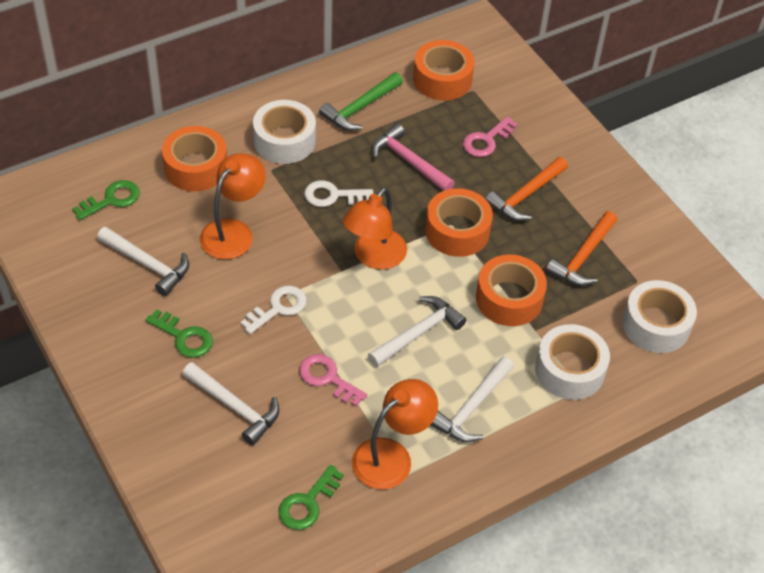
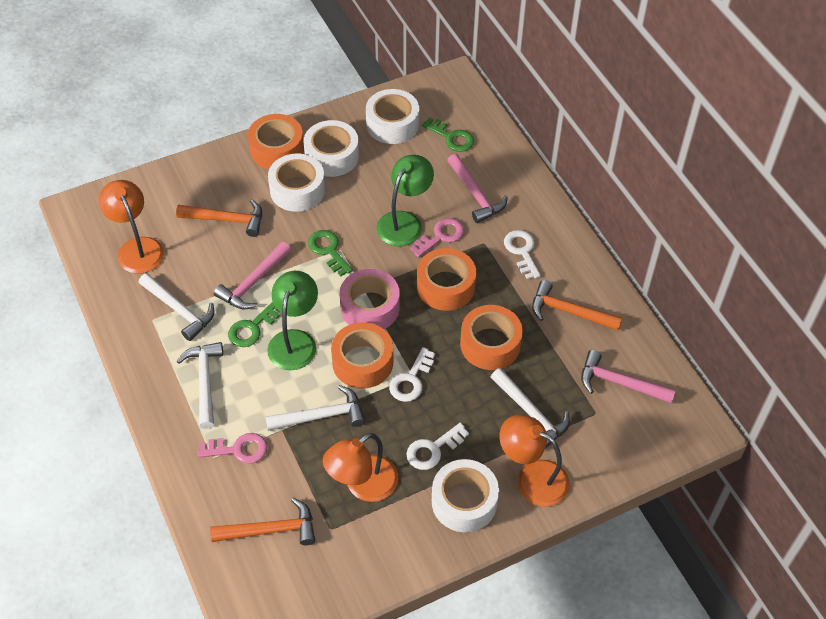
green hammer: [319,72,403,131] = 1 -> none = 0
green lamp: none = 0 -> [267,271,318,370] [377,155,434,246] = 2
orange hammer: [485,157,568,221] [545,211,617,286] = 2 -> [176,199,262,237] [210,498,315,545] [532,280,623,331] = 3
pink hammer: [372,124,455,191] = 1 -> [214,242,291,309] [447,154,508,223] [581,350,676,404] = 3
pink tape: none = 0 -> [340,269,400,329] = 1
white key: [240,286,307,334] [304,180,373,207] = 2 -> [389,347,435,402] [406,423,469,470] [504,230,541,279] = 3
white tape: [253,100,316,164] [535,324,610,400] [622,280,697,353] = 3 -> [268,154,325,212] [304,120,359,177] [366,89,419,144] [432,459,499,532] = 4

